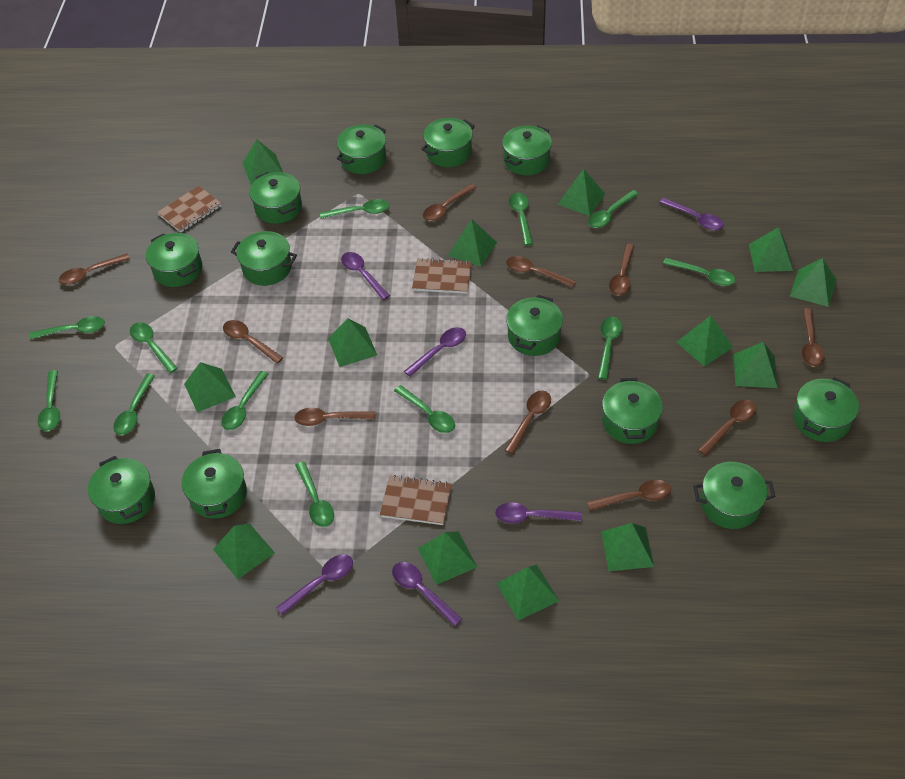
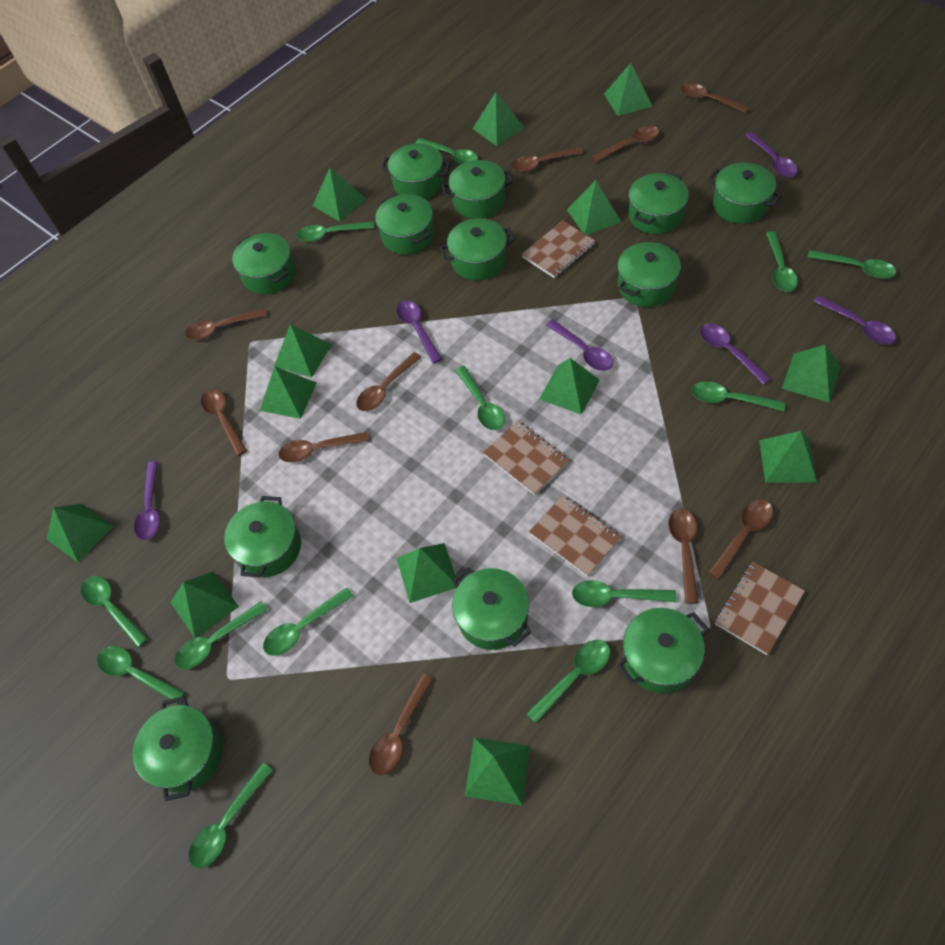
brown notebook: [157,186,222,233] [380,475,452,525] [412,258,472,294] = 3 -> [483,421,569,495] [522,220,595,278] [529,495,621,577] [715,562,805,655] = 4
green spoon: [30,316,105,339] [38,370,60,431] [113,374,155,435] [130,322,178,373] [221,371,268,430] [295,461,334,527] [320,199,389,219] [394,385,455,433] [509,193,533,246] [588,190,639,228] [598,317,622,380] [663,258,736,286] = 12 -> [81,576,148,647] [97,646,185,704] [174,601,267,669] [189,763,273,868] [263,587,353,656] [297,221,374,242] [416,138,478,165] [455,366,505,430] [526,640,610,723] [572,580,677,607] [691,381,785,412] [766,231,798,292] [807,250,896,279] = 13

